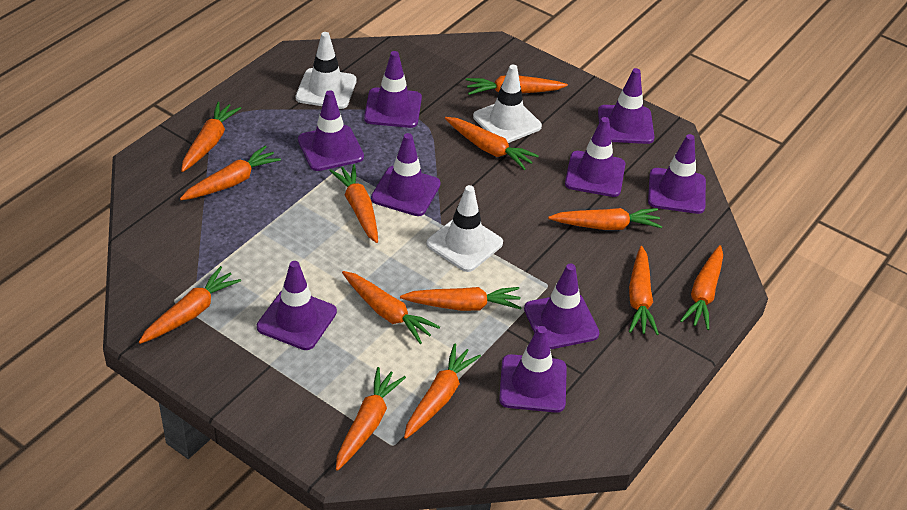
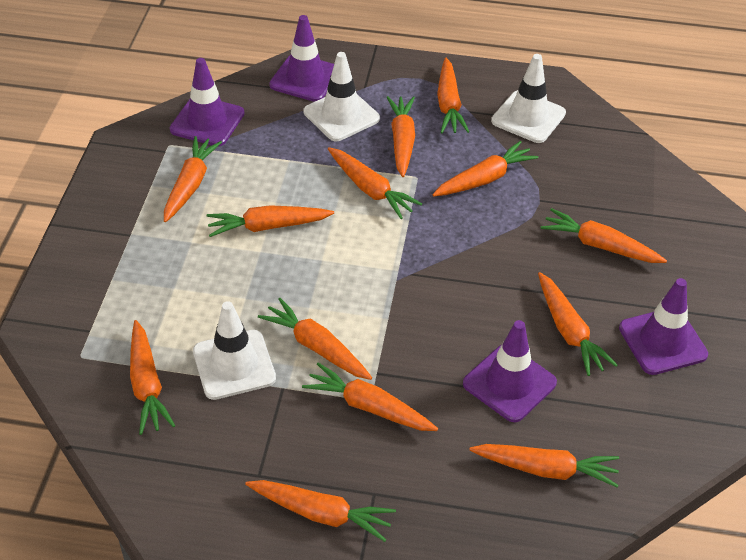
purple traffic cone: [257,261,337,350] [298,90,364,171] [364,51,422,128] [371,133,441,216] [499,326,567,413] [524,263,599,349] [565,117,625,197] [598,68,655,144] [648,134,706,214] = 9 -> [170,58,245,146] [269,15,334,102] [463,320,557,422] [619,278,708,375] = 4

